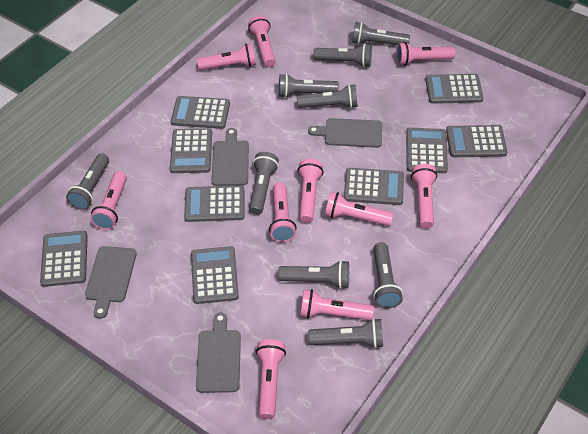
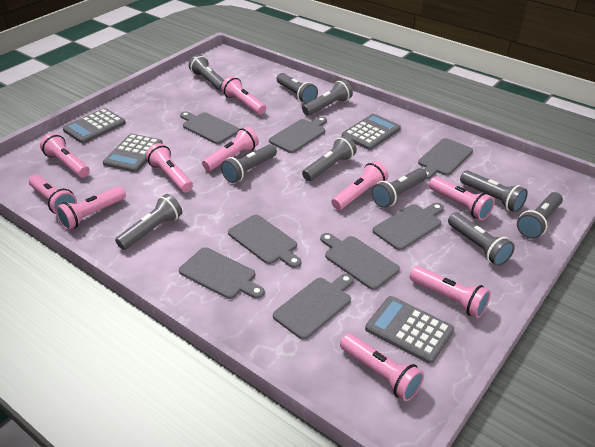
grey calculator: [40,231,88,287] [170,128,212,173] [171,96,230,129] [184,185,244,222] [191,246,239,304] [344,168,404,205] [406,128,448,173] [425,74,483,104] [446,125,507,157] = 9 -> [63,108,126,144] [103,134,163,172] [342,114,401,150] [365,296,454,364] = 4
grey cutting board: [85,246,137,319] [196,312,241,393] [211,128,249,186] [308,118,382,148] = 4 -> [179,247,264,299] [180,111,239,144] [228,215,301,268] [269,117,327,153] [273,274,353,340] [320,233,400,290] [373,203,444,250] [418,138,473,179] = 8
grey flashlight: [66,154,109,210] [249,152,279,215] [278,260,349,289] [279,74,339,98] [297,84,358,109] [308,318,383,348] [313,44,372,67] [352,22,410,45] [373,242,403,308] = 9 -> [115,194,182,250] [189,54,224,91] [221,144,277,183] [277,73,318,104] [302,79,353,116] [302,135,357,181] [371,168,427,208] [448,213,515,266] [460,170,528,212] [517,192,563,239] = 10

